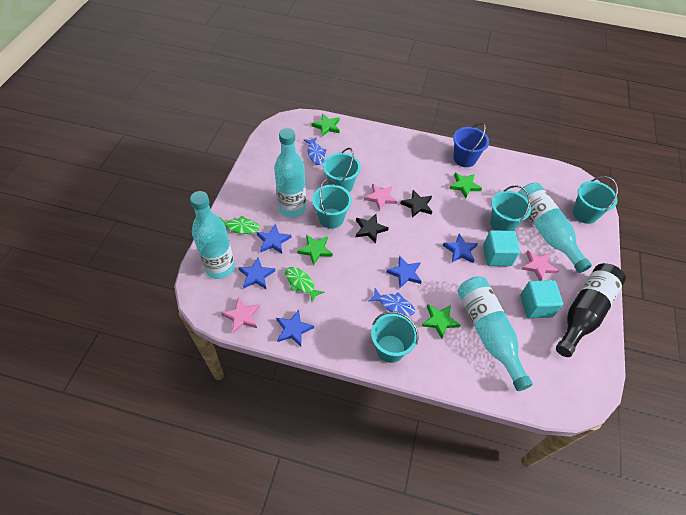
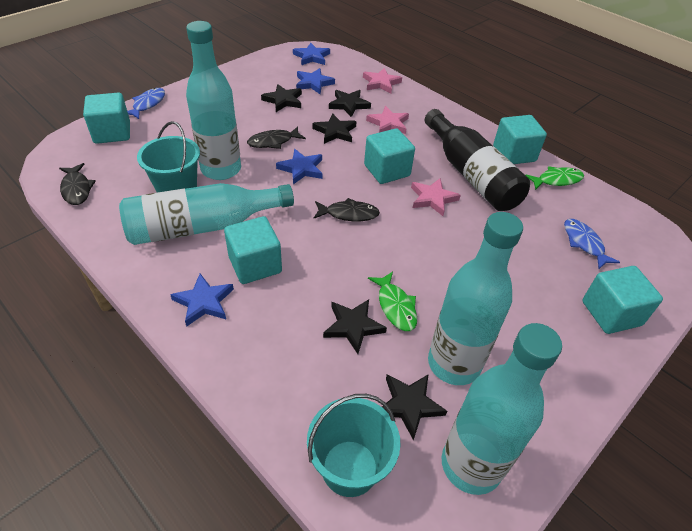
black fish: none = 0 -> [59,163,96,205] [247,127,306,149] [314,198,380,221] = 3
black star: [356,214,389,244] [400,190,432,218] = 2 -> [261,84,302,112] [312,113,356,144] [323,299,387,354] [329,90,371,117] [382,374,447,440] = 5
blue bucket: [453,123,489,167] = 1 -> none = 0
blue star: [238,258,275,289] [256,224,291,254] [276,310,314,347] [386,256,422,288] [443,233,478,263] = 5 -> [170,274,234,327] [276,149,323,184] [293,43,330,65] [296,68,335,94] = 4
green star: [297,235,333,266] [311,113,340,137] [421,305,461,339] [449,173,482,198] = 4 -> none = 0
turquoise bucket: [312,179,352,229] [323,148,361,193] [371,311,419,363] [490,185,531,231] [573,176,618,224] = 5 -> [137,121,200,193] [307,394,401,497] = 2
turquoise cube: [483,230,520,266] [520,280,563,318] = 2 -> [83,93,130,144] [224,216,282,284] [364,128,415,184] [493,115,547,164] [582,266,663,334] = 5

